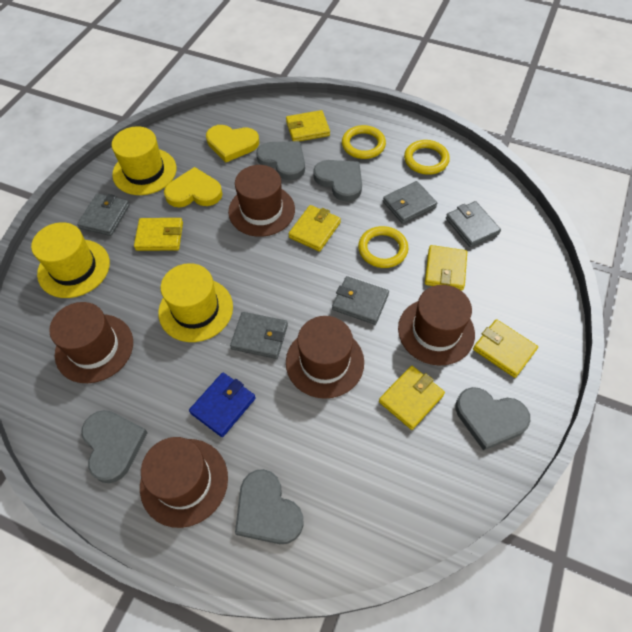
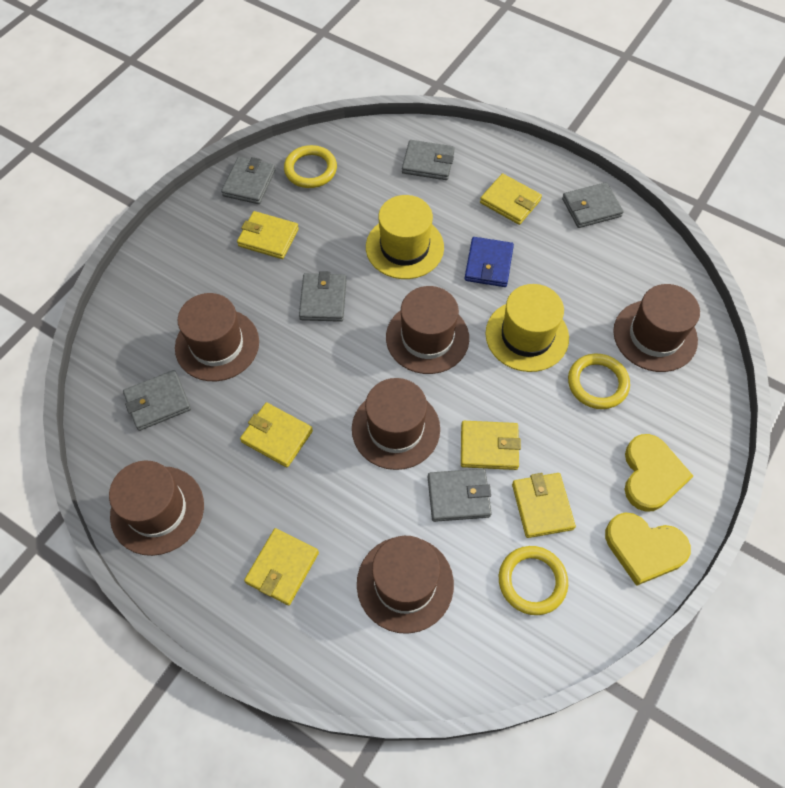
brown hat: [49,302,133,383] [140,437,228,528] [228,165,295,237] [286,316,364,399] [398,285,475,365] = 5 -> [109,461,204,556] [175,293,259,381] [352,378,440,470] [357,536,454,634] [386,286,469,374] [613,284,700,372] = 6
grey heart: [81,410,148,483] [235,469,304,544] [256,141,305,180] [313,160,362,202] [456,387,530,451] = 5 -> none = 0
grey wallet: [77,194,130,236] [230,312,288,359] [332,276,389,325] [383,181,437,224] [446,201,501,247] = 5 -> [123,370,191,431] [221,157,275,204] [299,271,346,322] [402,140,455,180] [428,469,492,522] [562,182,624,228] = 6
yellow hat: [31,222,110,298] [112,126,176,195] [158,263,233,342] = 3 -> [366,195,444,279] [485,284,569,372] = 2

